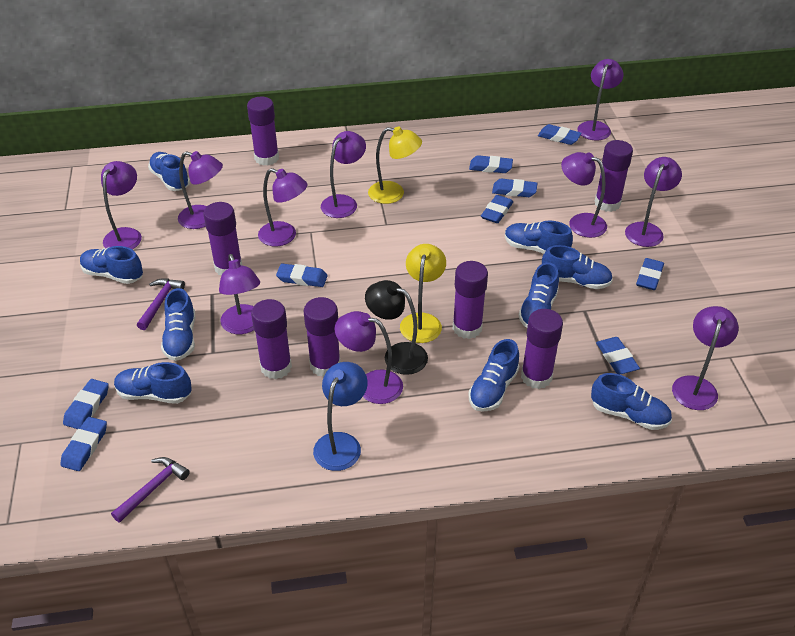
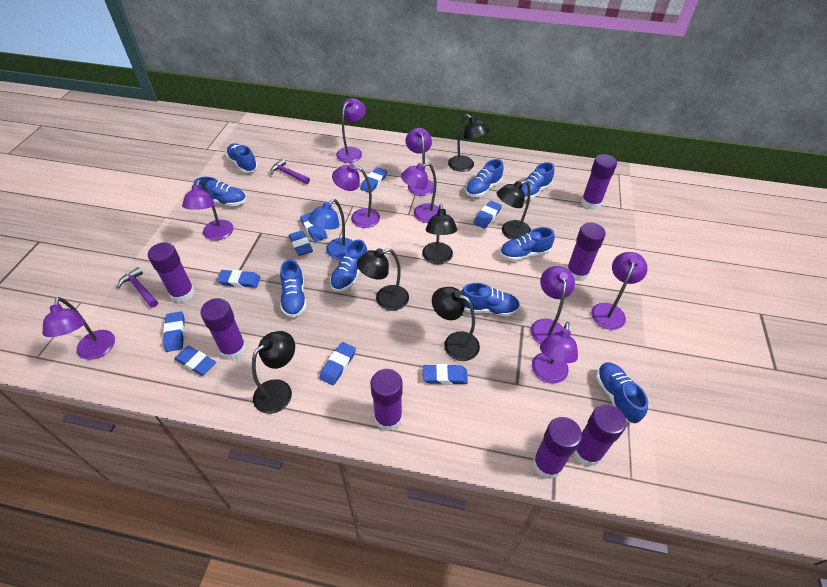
black lamp: [365,280,428,375] = 1 -> [252,331,295,414] [357,248,409,311] [422,204,457,264] [432,287,480,361] [448,114,489,172] [497,180,531,240] = 6
purple lamp: [101,161,142,249] [178,151,223,229] [219,254,260,334] [258,168,307,246] [321,131,366,218] [334,311,403,404] [561,152,607,238] [577,59,624,140] [625,157,682,247] [672,306,739,410] = 10 -> [43,297,115,360] [182,180,233,241] [332,164,380,228] [336,98,366,163] [401,163,439,223] [405,128,434,196] [531,266,575,344] [532,322,578,383] [591,252,648,330] = 9
yellow lamp: [368,126,422,204] [400,244,446,343] = 2 -> none = 0

